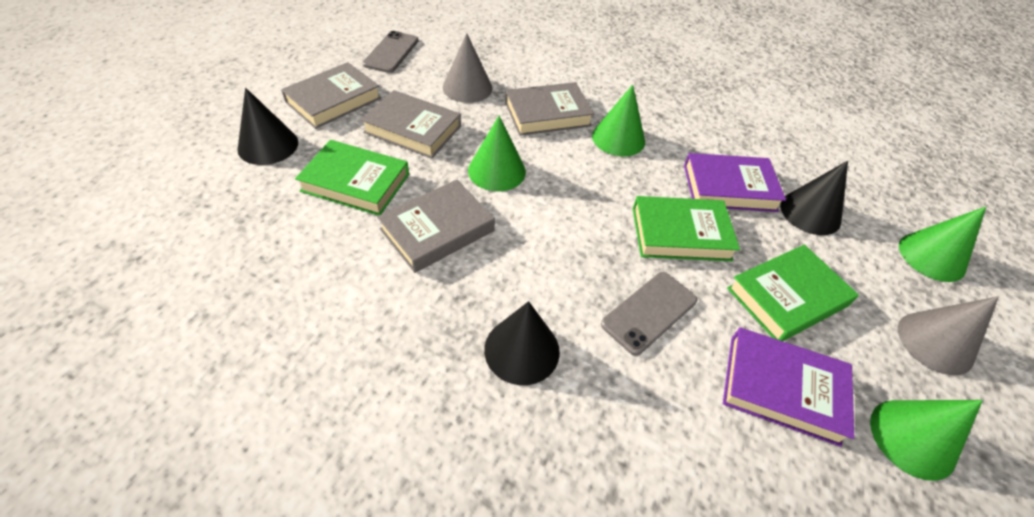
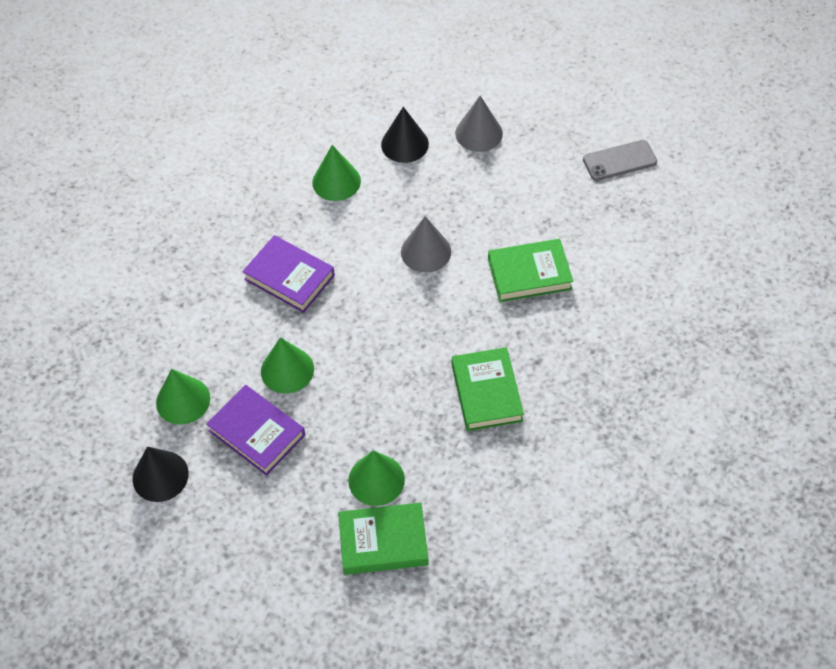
black cone: [237,88,298,165] [484,301,560,385] [780,161,848,235] = 3 -> [132,447,189,502] [381,107,429,163] = 2
grey book: [281,62,381,129] [361,90,461,159] [377,180,495,273] [505,82,594,136] = 4 -> none = 0
grey phone: [363,31,419,73] [601,272,697,356] = 2 -> [583,140,657,181] = 1

